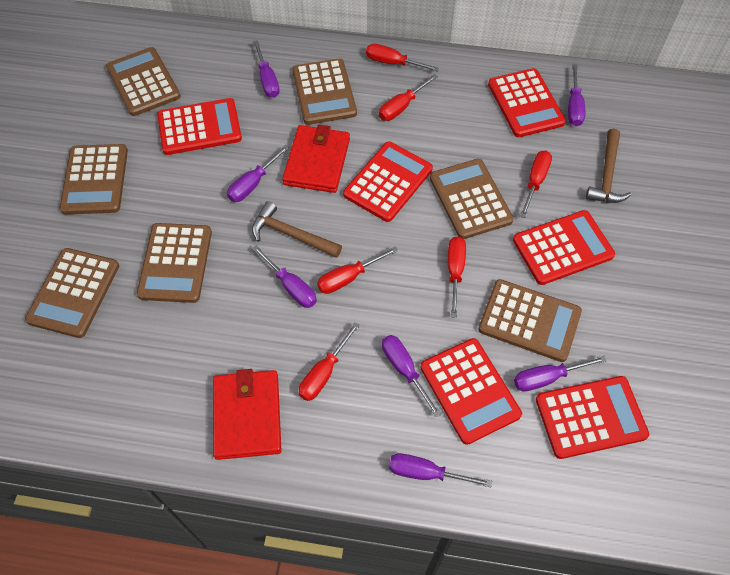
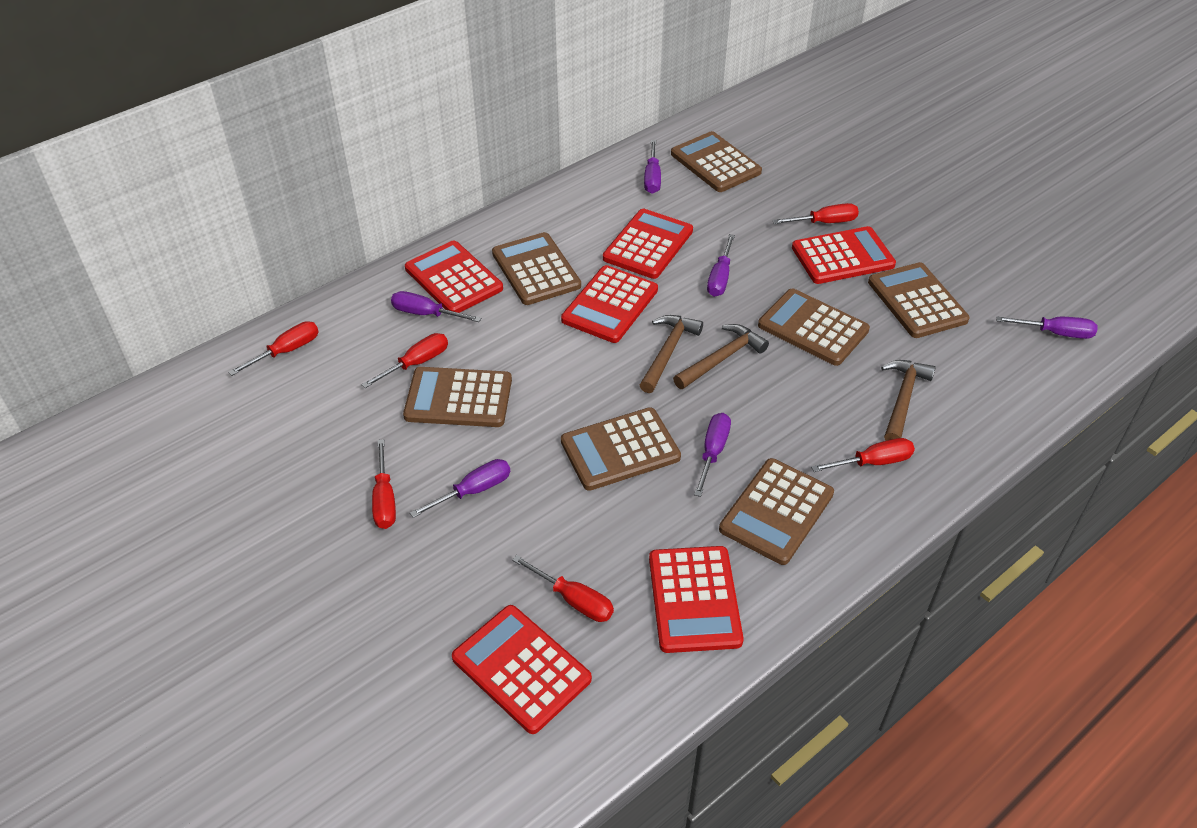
brown hammer: [252,201,342,258] [586,129,631,203] = 2 -> [640,315,703,393] [673,324,769,389] [881,360,936,441] = 3
purple screwdriver: [227,145,289,202] [252,245,317,308] [253,40,280,98] [382,335,441,418] [389,453,492,487] [514,356,607,392] [568,64,585,126] = 7 -> [391,291,481,322] [410,459,510,518] [644,140,661,194] [694,413,731,497] [707,234,735,297] [996,316,1098,339] = 6
red wallet: [213,369,281,460] [282,125,350,193] = 2 -> none = 0

